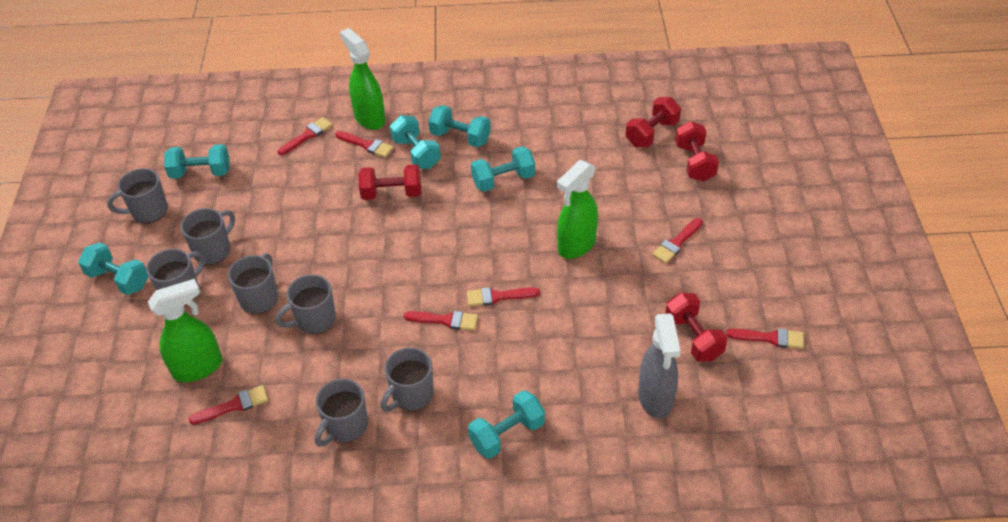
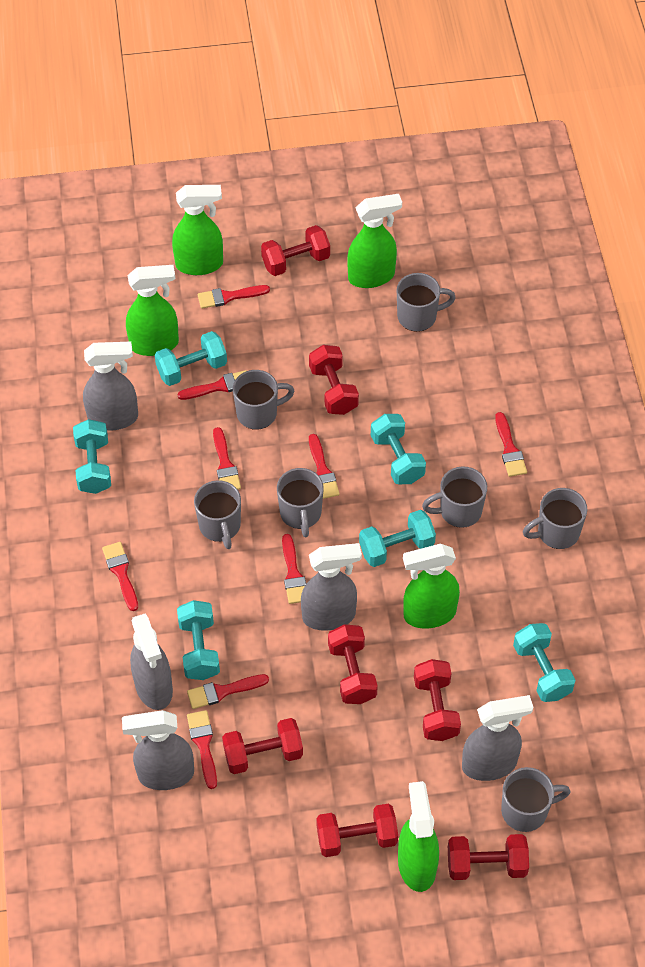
green spray bottle: [148,279,222,382] [340,28,385,130] [557,160,598,259] = 3 -> [126,265,179,356] [172,185,223,275] [347,194,402,288] [398,781,439,892] [403,544,460,628] = 5
grey spray bottle: [638,313,681,419] = 1 -> [83,342,138,431] [122,710,194,790] [130,613,173,710] [301,543,362,631] [462,695,533,781] = 5
red brush: [189,385,268,424] [278,117,333,155] [335,131,394,158] [404,311,478,330] [467,287,540,306] [652,218,703,263] [726,328,804,349] = 7 -> [102,542,138,611] [177,370,247,400] [187,674,269,709] [187,710,217,789] [198,285,270,309] [213,427,241,490] [282,534,306,604] [309,434,340,499] [495,412,527,477] = 9
red dumbbell: [358,164,421,200] [626,97,681,148] [665,293,727,362] [675,121,719,182] = 4 -> [222,718,303,774] [261,225,330,276] [309,345,359,415] [316,804,398,857] [328,624,378,704] [414,659,461,741] [448,834,529,880] = 7

